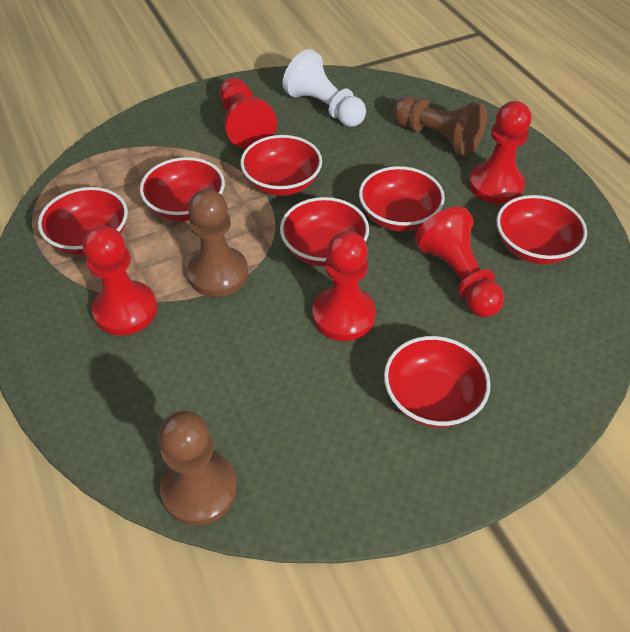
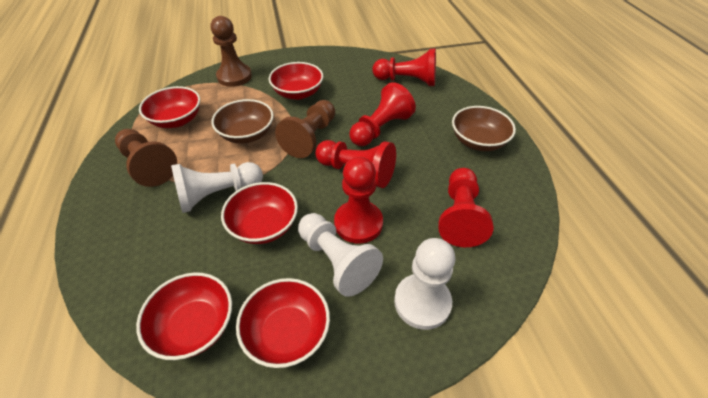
brown bowl: none = 0 -> [211,99,274,144] [452,106,516,151] = 2
red bowl: [38,187,128,255] [140,157,225,221] [240,135,322,196] [280,197,369,267] [359,166,445,232] [384,336,491,427] [496,195,587,264] = 7 -> [136,272,232,360] [139,86,200,128] [221,182,298,244] [236,278,330,368] [269,62,323,100] = 5
white pawn: [283,49,366,127] = 1 -> [171,162,263,213] [298,213,383,297] [394,238,455,330] = 3

